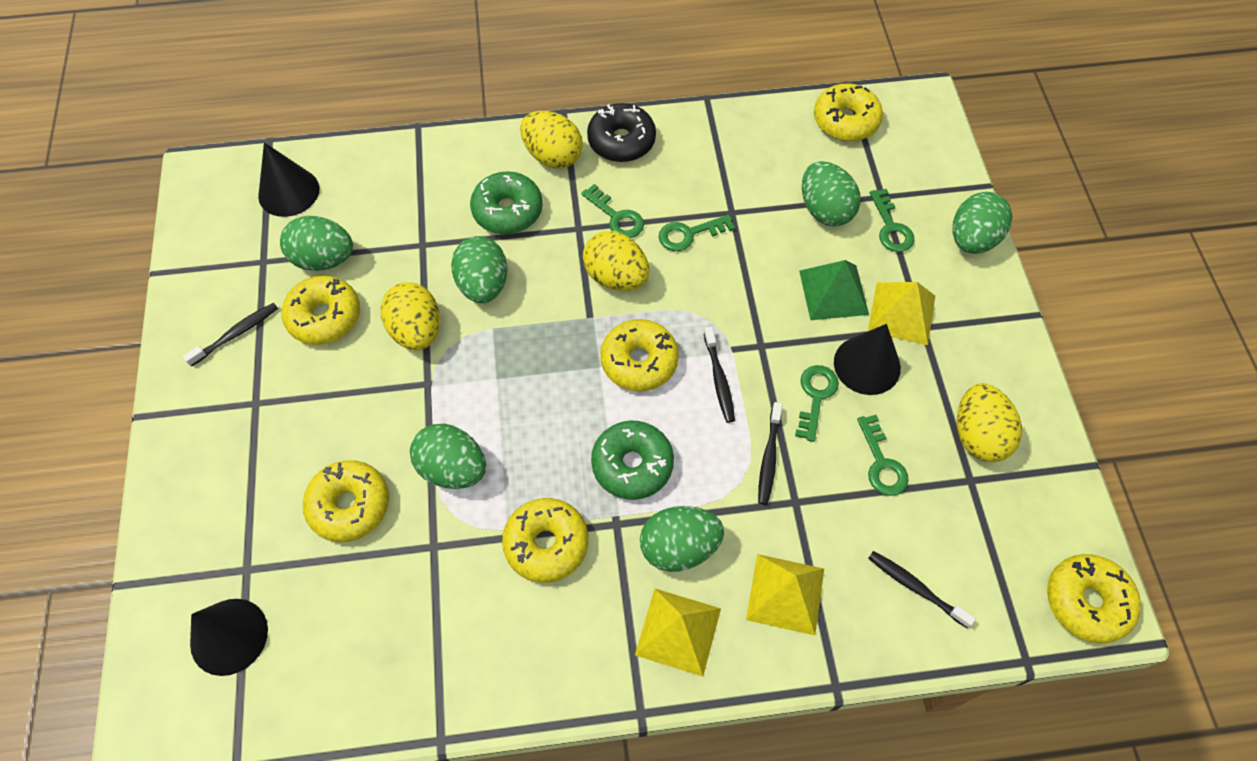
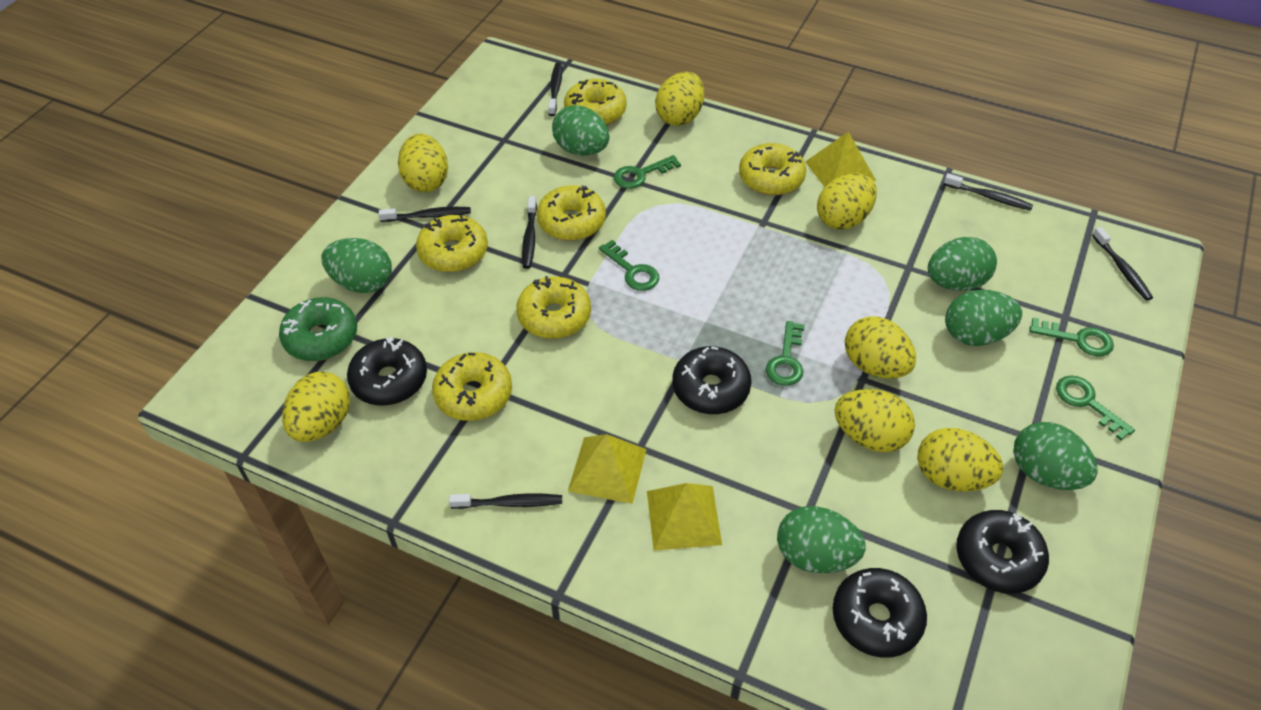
black cone: [190,599,268,676] [258,142,319,217] [834,324,901,395] = 3 -> none = 0
black donut: [587,103,656,162] = 1 -> [347,337,427,406] [672,346,752,414] [833,568,927,658] [956,510,1049,594] = 4
black toothbrush: [183,303,278,367] [704,327,735,423] [758,402,782,505] [868,551,976,628] = 4 -> [379,207,471,222] [449,493,562,509] [522,196,537,269] [548,63,562,116] [944,173,1033,211] [1092,227,1153,301] = 6
green donut: [470,171,543,234] [591,421,674,500] = 2 -> [279,297,357,361] = 1
green pyramid: [799,260,869,320] = 1 -> none = 0
yellow egg: [381,282,440,351] [520,111,583,169] [583,231,650,291] [957,383,1022,462] = 4 -> [282,372,350,442] [398,134,448,192] [655,72,704,126] [817,173,877,230] [835,389,915,452] [845,316,916,378] [917,428,1003,492] = 7

